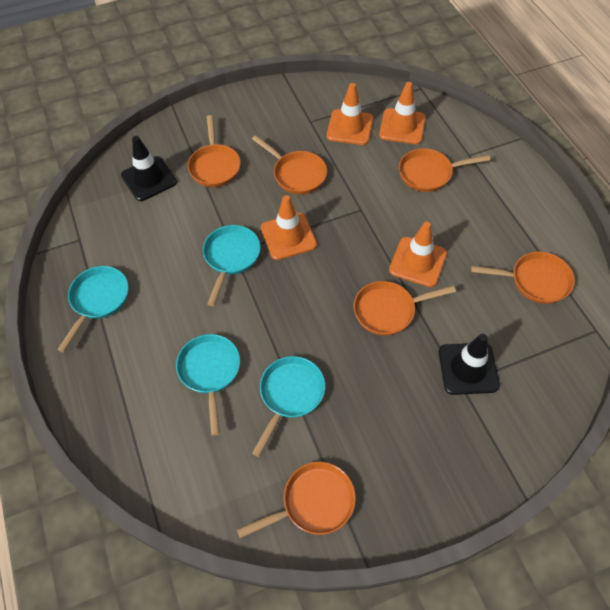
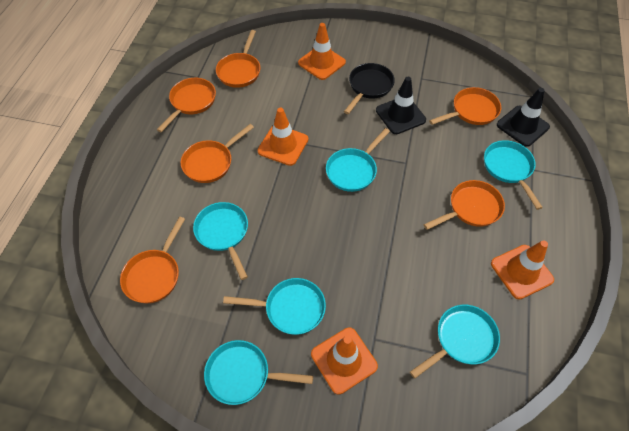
black pan: none = 0 -> [344,63,395,114] = 1
turquoise pan: [57,266,129,352] [176,334,240,436] [203,225,260,306] [252,356,325,457] = 4 -> [193,202,248,280] [204,340,313,405] [223,278,326,335] [326,128,390,192] [410,305,500,379] [484,140,543,210] = 6

